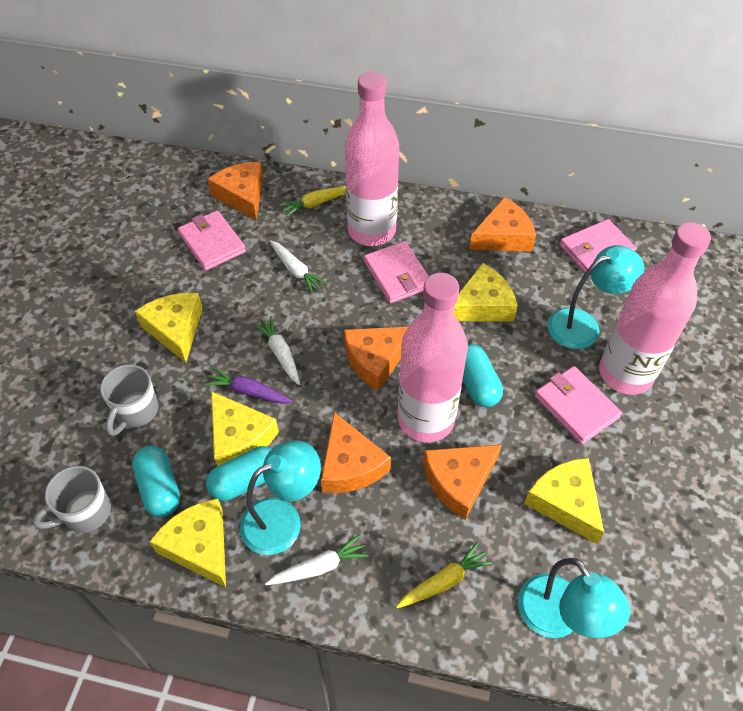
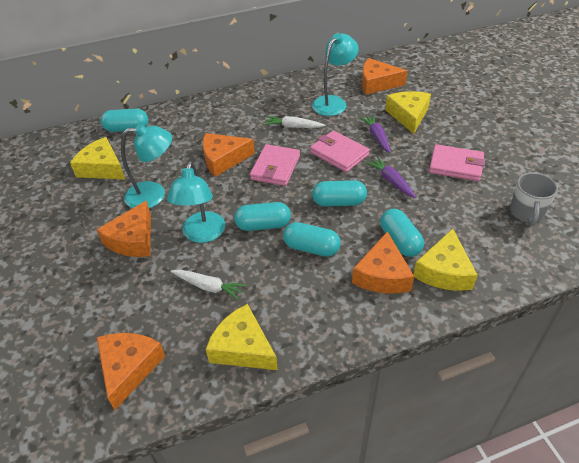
grey mug: [32,466,111,533] [100,364,159,436] = 2 -> [510,172,558,226] = 1
pink bottle: [345,72,399,246] [398,273,468,442] [599,222,711,395] = 3 -> none = 0
pink wallet: [178,210,246,270] [364,241,429,303] [535,366,622,444] [560,219,637,273] = 4 -> [250,144,300,186] [310,130,370,172] [429,144,485,181] = 3
purple carrot: [204,367,293,404] = 1 -> [360,115,391,153] [366,157,416,198] = 2
turquoise capsule: [132,446,180,517] [206,446,272,501] [463,344,503,407] = 3 -> [101,109,148,132] [234,202,291,231] [283,222,341,257] [312,180,367,207] [380,209,424,257] = 5
white carrot: [253,316,301,385] [265,534,369,585] [270,240,327,294] = 3 -> [171,270,246,300] [264,116,325,128] = 2
yellow carrot: [280,186,346,217] [396,542,492,608] = 2 -> none = 0
yellow cheese: [135,293,203,363] [150,498,226,587] [211,391,279,466] [454,263,518,321] [524,458,604,544] = 5 -> [70,137,125,180] [206,304,278,370] [385,91,431,134] [413,229,478,291] = 4

